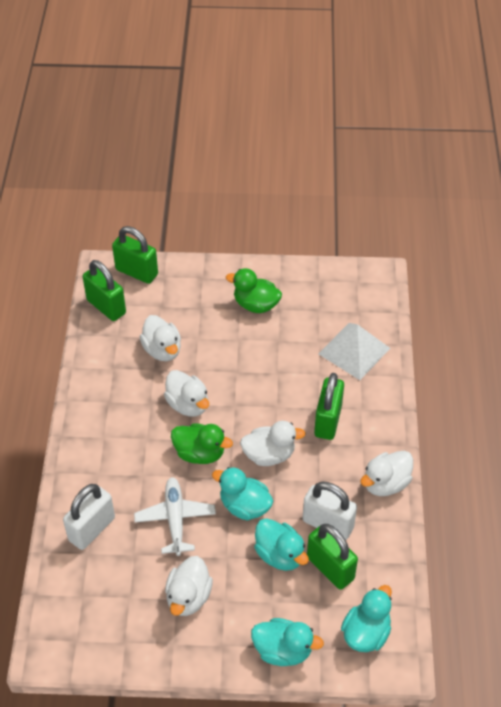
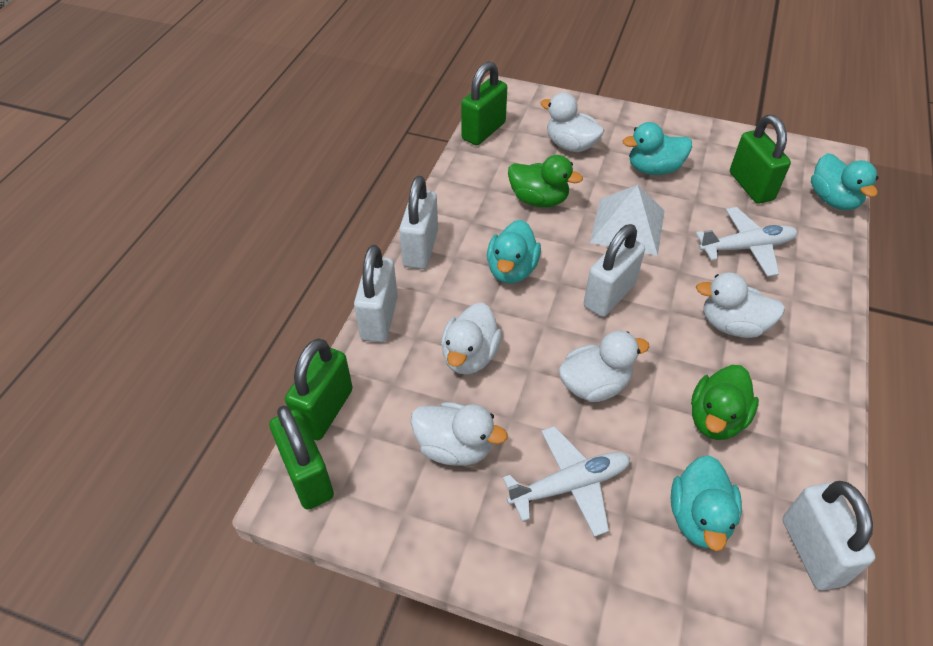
white padlock: [63,484,115,550] [302,482,357,540] = 2 -> [354,245,398,342] [399,176,438,269] [584,224,645,317] [783,481,875,591] = 4
white plane: [134,477,216,556] = 1 -> [503,426,630,537] [696,207,798,277] = 2

